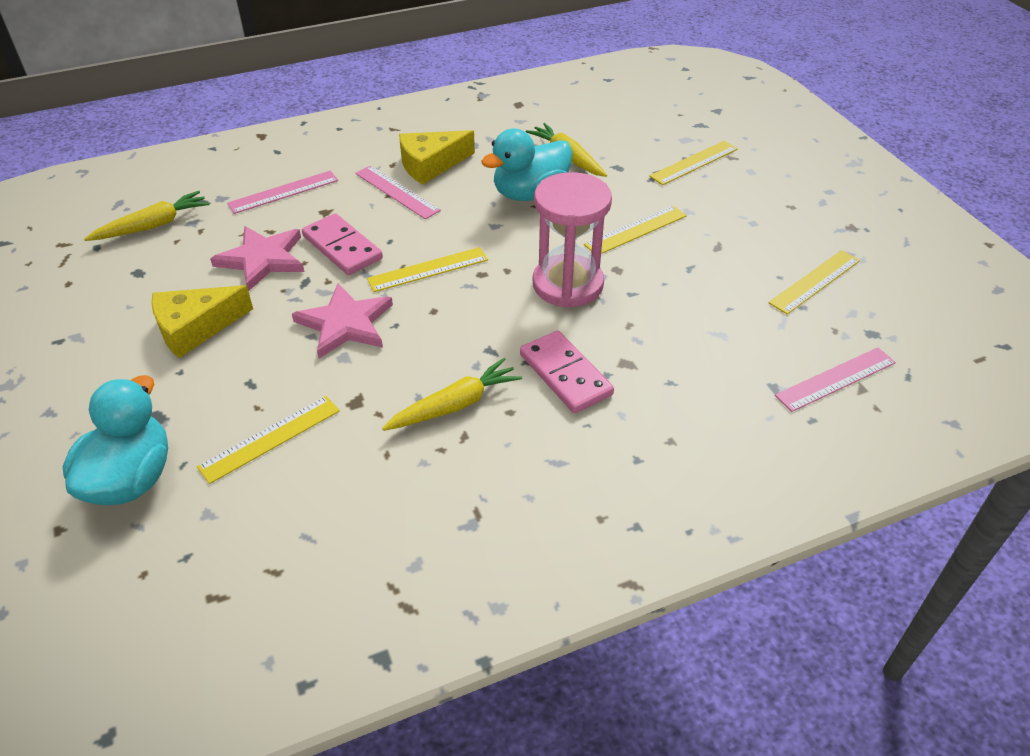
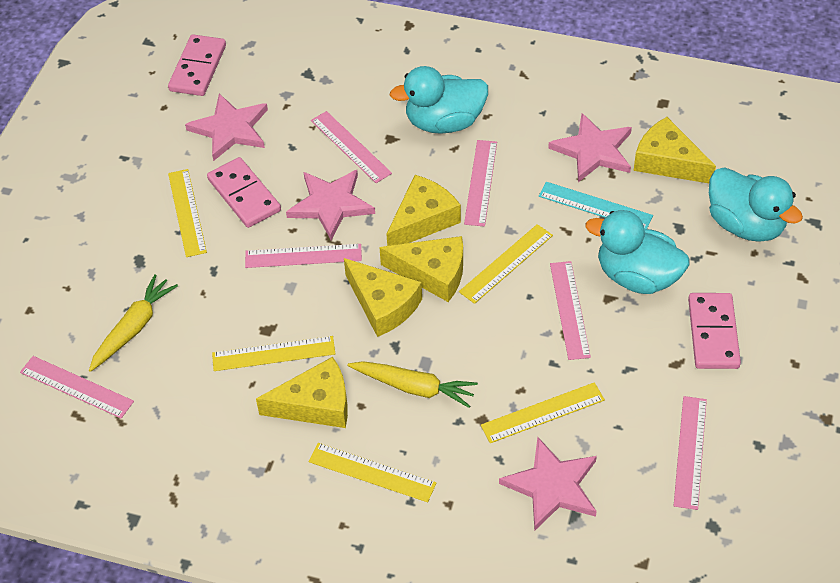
pink domino: [302,213,383,275] [520,330,614,413] = 2 -> [168,34,226,96] [207,157,281,228] [688,293,741,369] = 3
pink hourglass: [533,172,612,308] = 1 -> none = 0
pink ruler: [227,171,338,214] [355,165,441,219] [775,348,896,412] = 3 -> [20,356,134,418] [245,244,362,268] [311,111,392,183] [464,140,497,226] [550,261,591,360] [674,396,707,510] = 6
pink star: [210,226,305,291] [292,283,393,358] = 2 -> [185,94,268,161] [286,170,375,240] [499,437,597,531] [548,113,632,182] = 4
turquoise duck: [63,375,168,505] [481,128,573,201] = 2 -> [390,66,488,134] [586,210,690,294] [709,167,803,242] = 3
turquoise ruler: none = 0 -> [539,182,653,229] = 1
yellow carrot: [84,191,210,241] [382,358,522,431] [526,123,607,177] = 3 -> [89,274,178,372] [348,361,478,408] = 2
yellow cheese: [151,285,253,358] [399,130,475,185] = 2 -> [256,357,348,428] [344,258,422,337] [379,236,463,302] [386,175,461,246] [633,117,716,183] = 5

